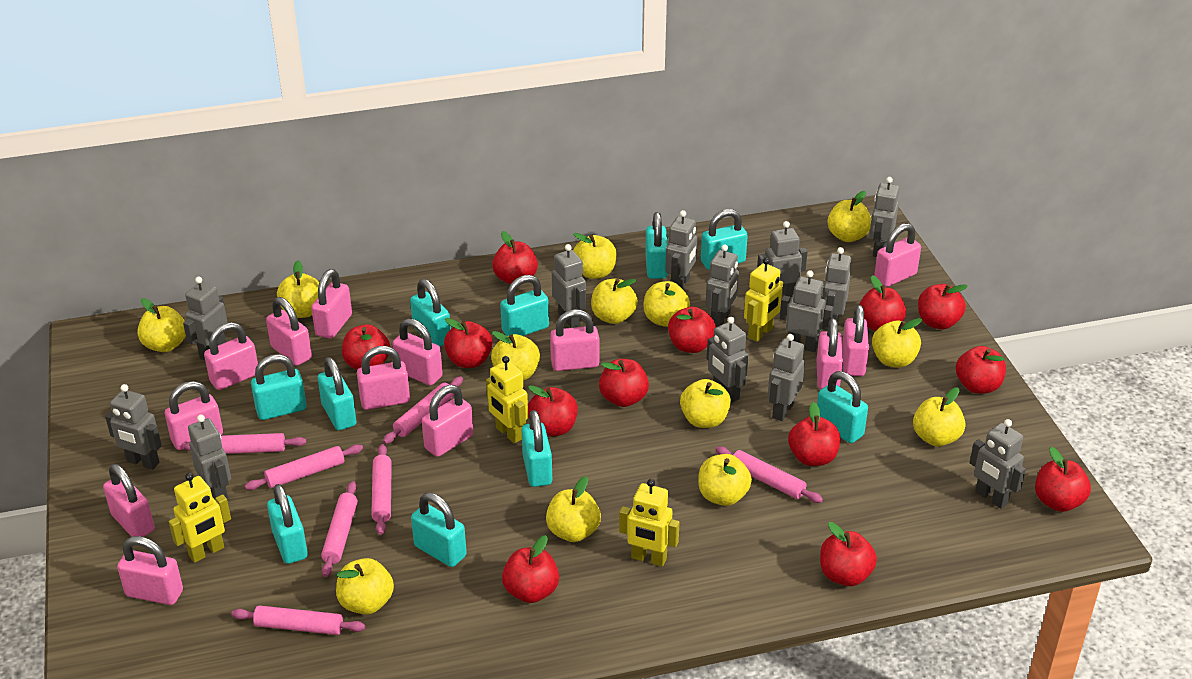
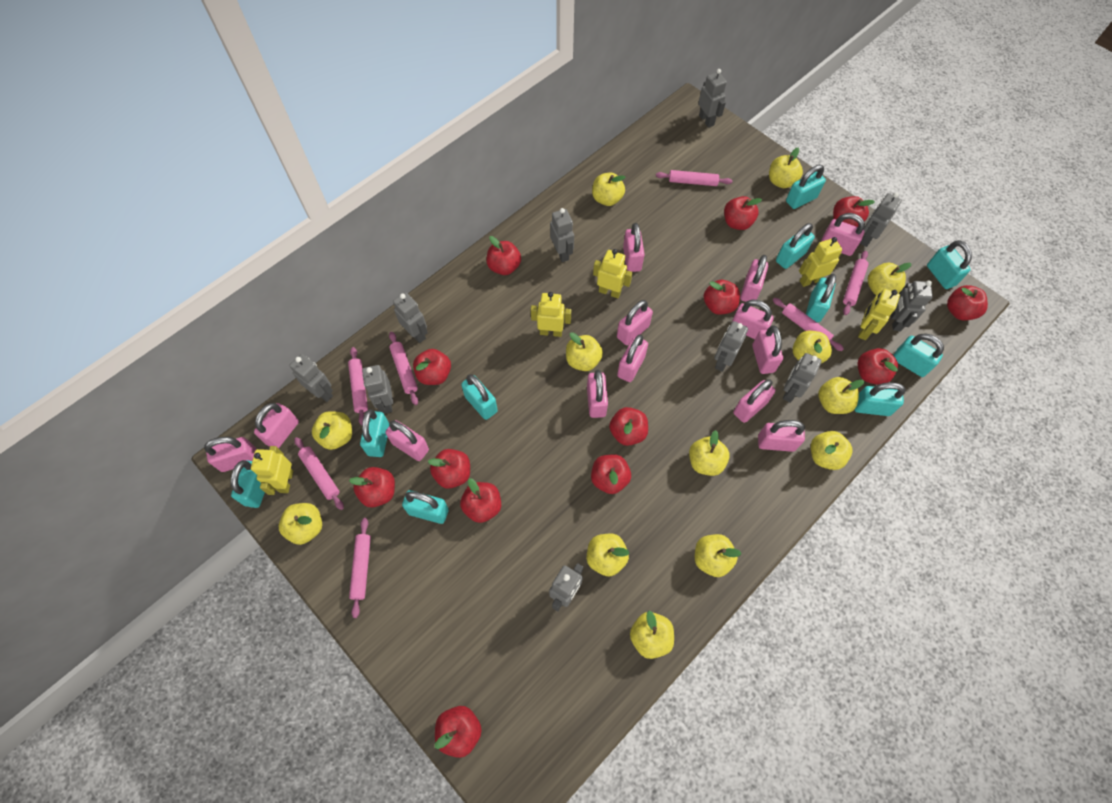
grey robot: [105,384,162,470] [183,277,228,360] [188,415,231,501] [552,244,586,328] [665,210,697,289] [705,244,739,327] [707,317,749,403] [757,221,808,297] [768,334,805,421] [780,270,834,352] [822,247,851,322] [869,177,899,257] [969,419,1026,509] = 13 -> [289,354,333,402] [362,365,393,414] [393,292,428,343] [549,563,583,611] [550,208,574,262] [698,69,727,128] [714,321,748,372] [783,353,822,403] [860,192,902,247] [891,280,933,331] = 10
yellow robot: [169,473,231,563] [486,356,528,444] [619,479,680,567] [744,258,783,342] = 4 -> [251,446,293,495] [531,292,571,337] [593,249,633,298] [799,237,842,287] [858,289,900,340] = 5

